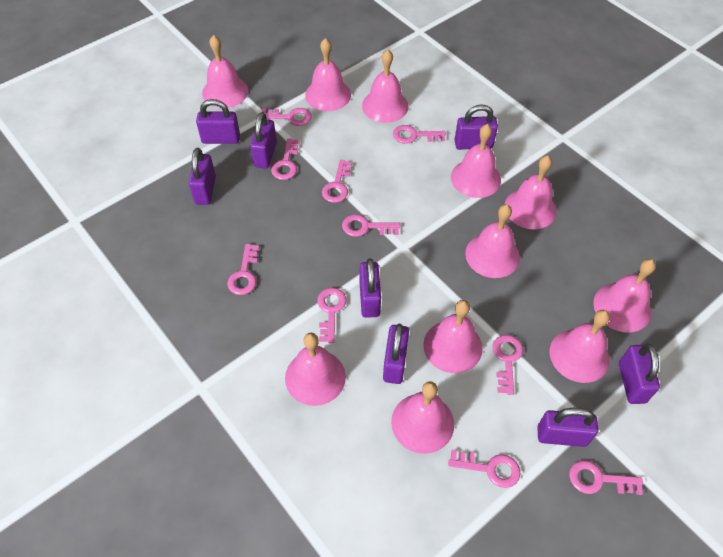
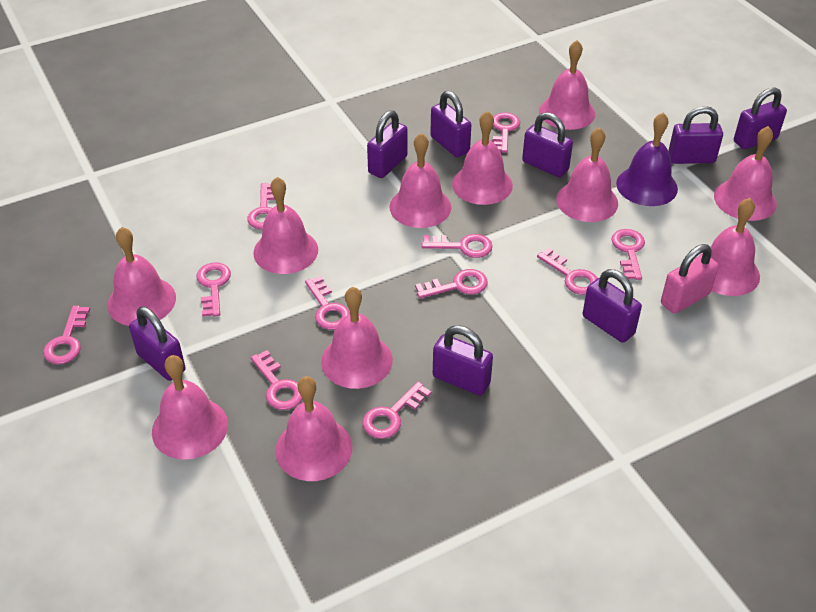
pink key: [227,244,259,295] [262,108,312,126] [271,138,300,180] [317,288,346,343] [322,160,352,203] [342,214,400,237] [393,125,446,144] [448,450,521,488] [492,335,523,395] [569,460,643,495] = 10 -> [43,305,90,364] [196,263,231,317] [247,183,275,229] [251,350,303,410] [305,276,350,330] [362,382,431,439] [415,269,488,298] [422,234,492,258] [493,112,520,153] [537,248,597,295] [611,229,645,280] = 11
pink padlock: none = 0 -> [661,244,719,314] = 1
purple bell: none = 0 -> [616,113,678,206] = 1

